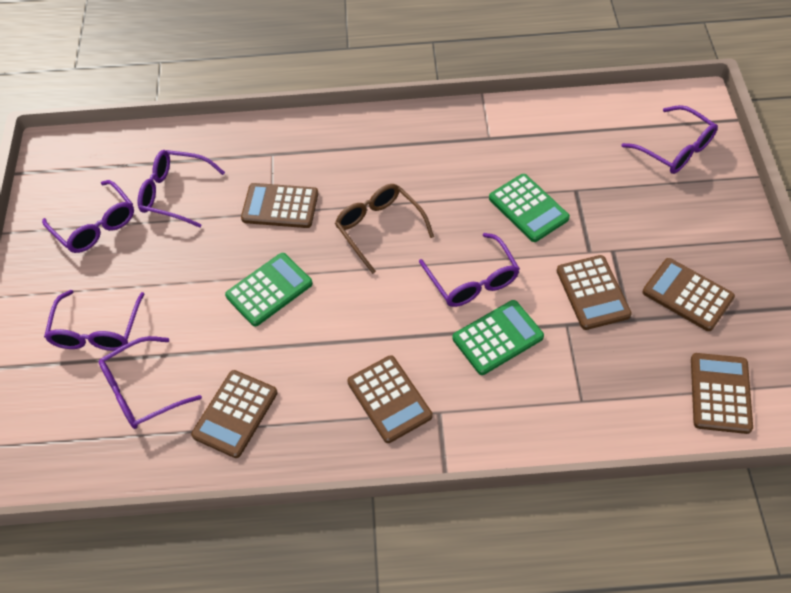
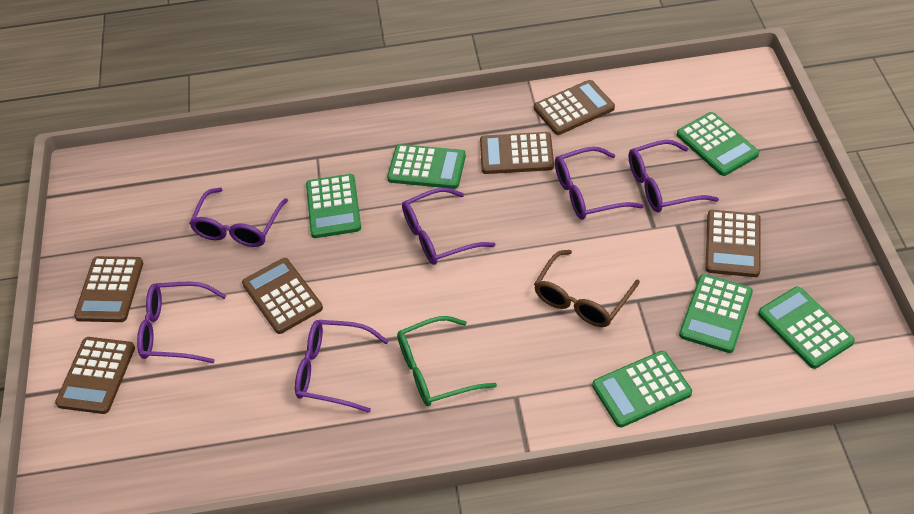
green calculator: [225,253,313,327] [453,300,544,375] [489,174,570,242] = 3 -> [306,174,361,238] [387,144,466,189] [592,351,692,427] [677,112,759,176] [679,274,753,353] [758,287,855,369] = 6
green glasses: none = 0 -> [397,316,497,406] = 1

